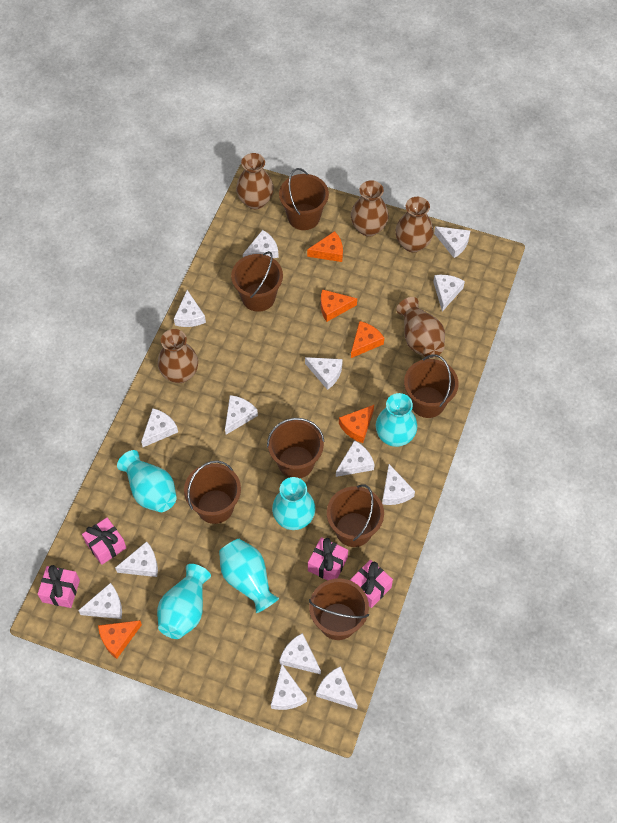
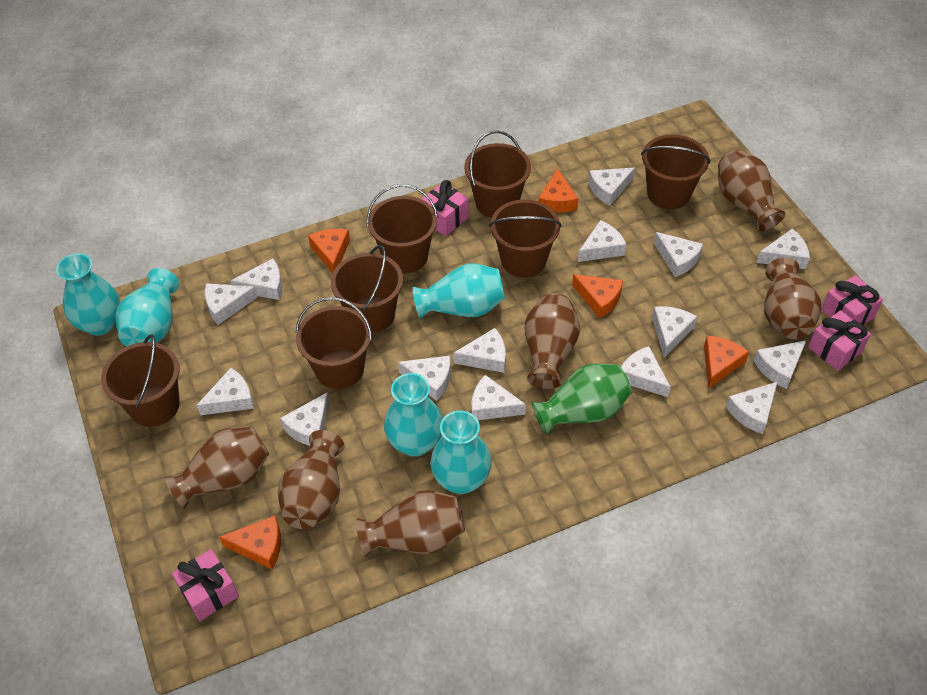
brown vase: [158,329,198,383] [236,153,274,209] [351,180,389,237] [395,197,434,253] [396,297,445,358] = 5 -> [164,426,269,509] [278,430,345,529] [356,490,465,557] [525,293,580,389] [718,150,786,231] [764,257,821,339] = 6
green vase: none = 0 -> [531,364,632,435] = 1
white cheese: [78,583,122,619] [115,541,158,577] [141,408,178,447] [174,290,206,327] [225,395,258,435] [243,230,279,258] [271,664,307,710] [280,633,321,674] [305,357,343,390] [316,666,358,709] [336,440,375,477] [382,464,415,505] [433,275,465,312] [434,226,470,258] = 14 -> [197,368,254,415] [205,283,258,325] [230,258,283,300] [280,392,330,446] [398,356,451,401] [453,328,506,373] [471,375,526,420] [578,220,626,262] [588,168,635,206] [621,346,671,397] [652,306,697,358] [654,232,703,277] [726,382,777,434] [754,340,806,389] [756,229,810,269] = 15

